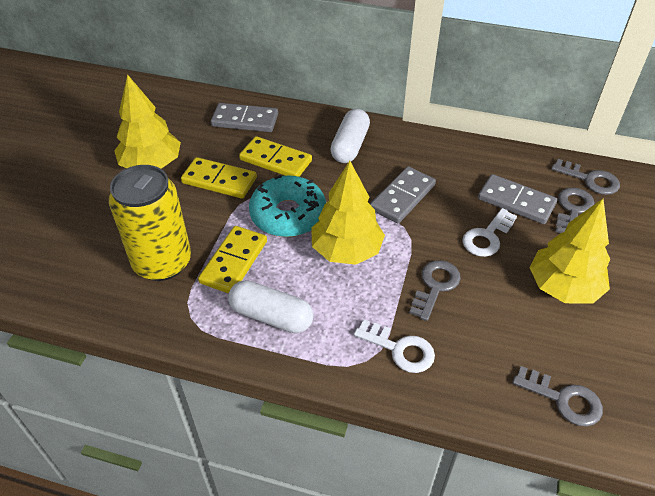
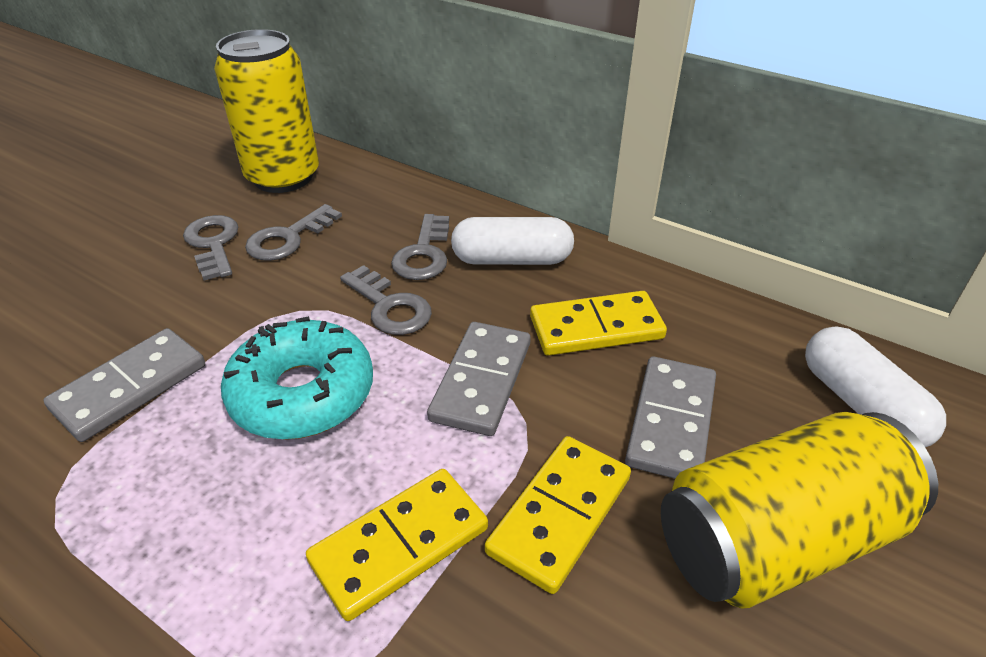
white key: [354,320,435,373] [462,208,517,257] = 2 -> none = 0
yellow can: [109,165,191,281] = 1 -> [214,29,319,193] [661,412,938,608] = 2
yellow tree: [114,74,181,169] [311,161,385,265] [529,199,610,304] = 3 -> none = 0

